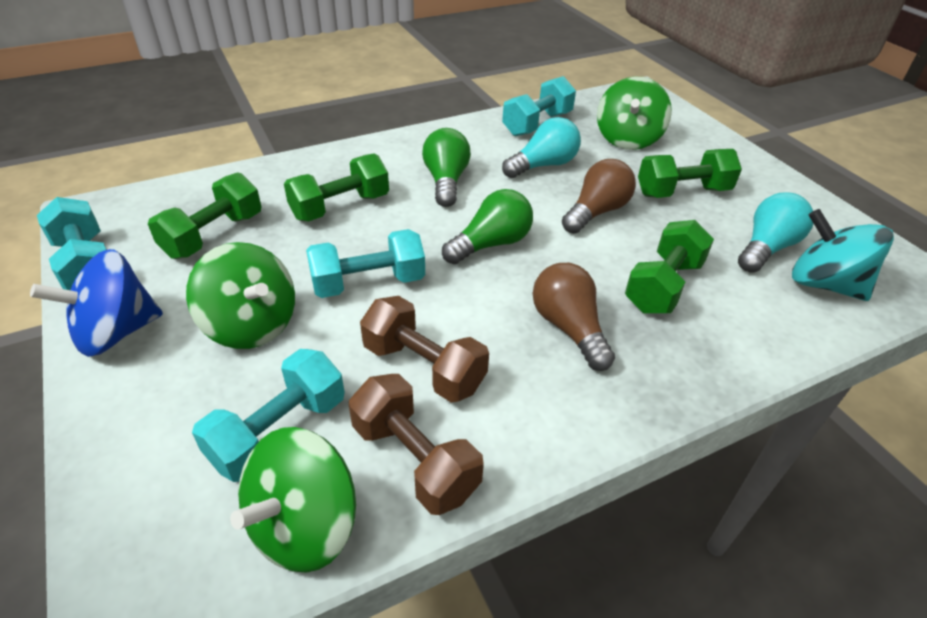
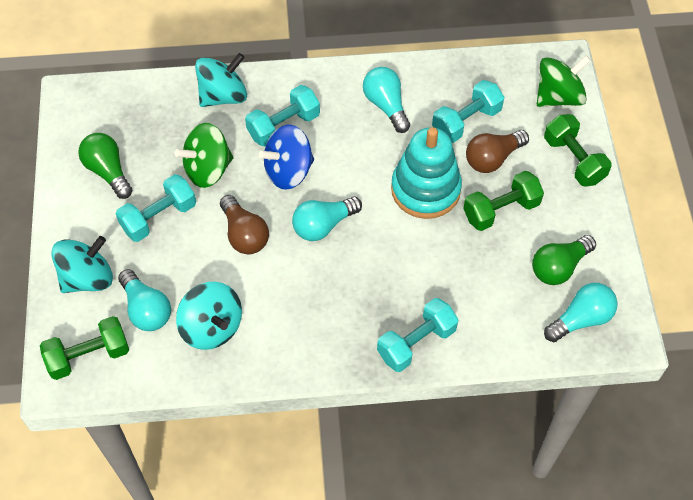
brown dumbbell: [349,374,484,515] [360,296,489,403] = 2 -> none = 0
green dumbbell: [148,172,261,259] [284,153,389,221] [625,220,714,313] [638,149,742,198] = 4 -> [40,316,129,380] [463,171,544,231] [544,114,612,187] = 3
green spinning top: [186,242,295,349] [230,427,356,573] [597,76,672,150] = 3 -> [175,123,234,188] [537,55,591,107] = 2
turquoise light bulb: [502,117,581,178] [738,192,814,273] = 2 -> [118,269,171,331] [292,197,362,241] [363,67,410,133] [544,283,617,342] = 4
turquoise spinning top: [792,209,894,301] = 1 -> [51,236,113,293] [176,282,242,350] [195,53,247,107] = 3
turquoise stacking toy: none = 0 -> [391,127,462,219] = 1

